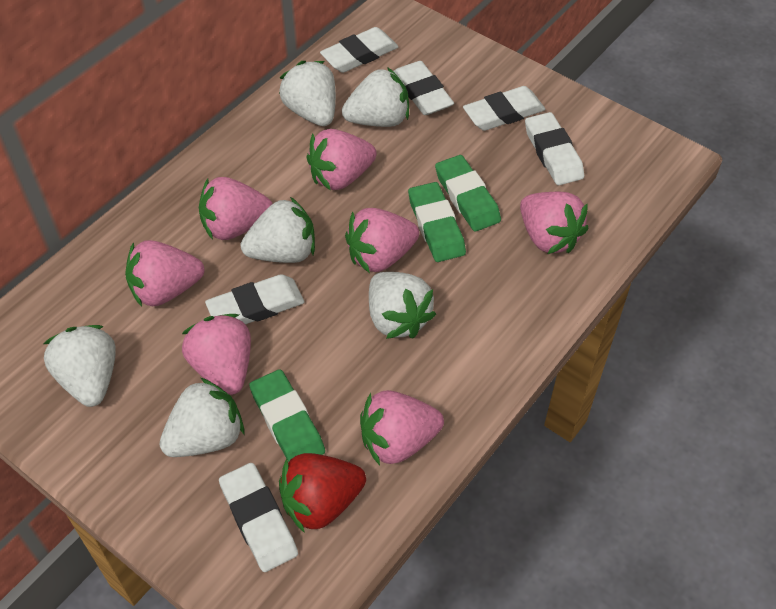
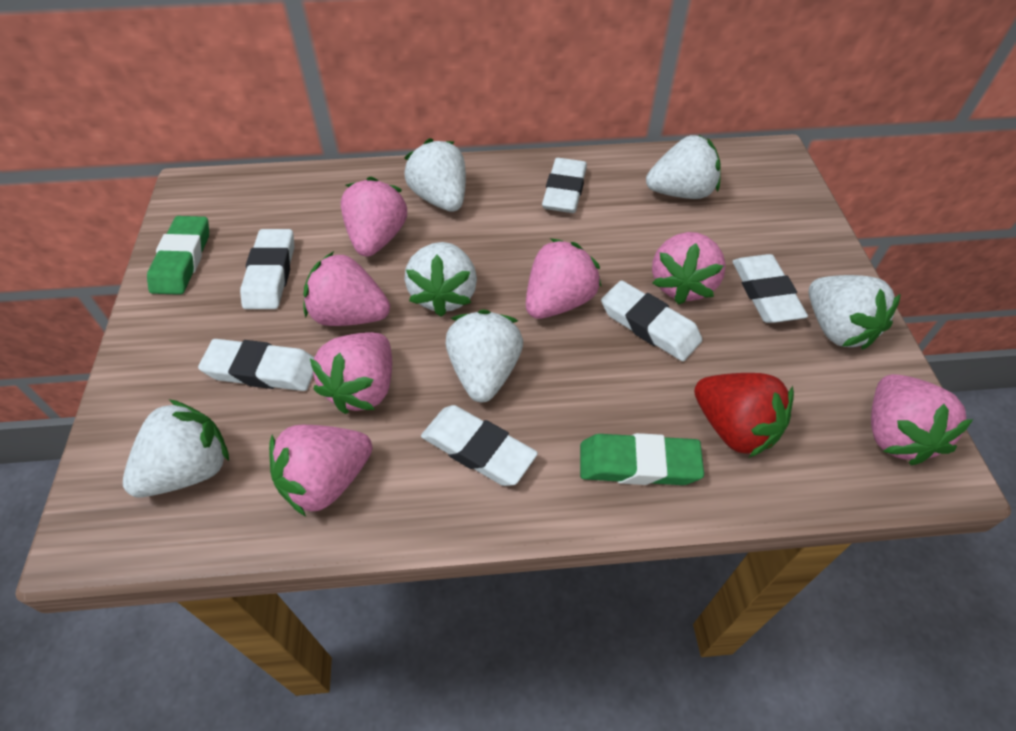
green eraser: [249,369,325,462] [408,182,466,262] [435,155,501,232] = 3 -> [147,216,209,295] [580,433,704,485] = 2

